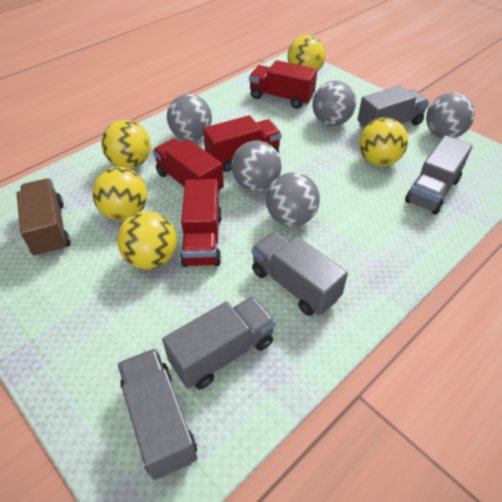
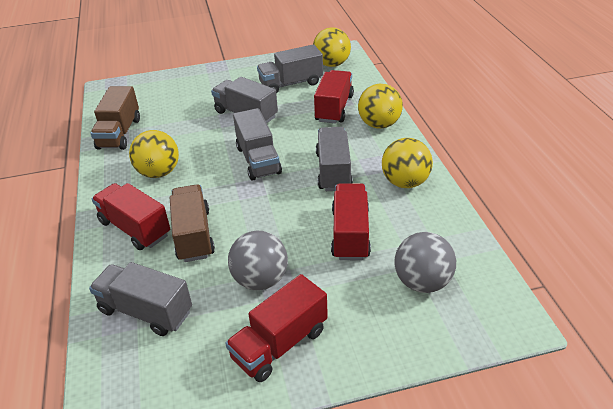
brown truck: [16,178,71,258] = 1 -> [90,86,140,150] [170,184,215,262] = 2
grey ball: [167,94,212,141] [231,140,282,191] [266,172,320,227] [312,81,356,126] [426,92,475,138] = 5 -> [228,231,288,290] [394,232,456,293] = 2
yellow ball: [92,167,147,220] [101,120,151,169] [117,211,177,269] [288,35,326,72] [359,117,408,166] = 5 -> [129,130,179,178] [313,27,351,67] [358,84,403,129] [382,138,433,188] = 4

